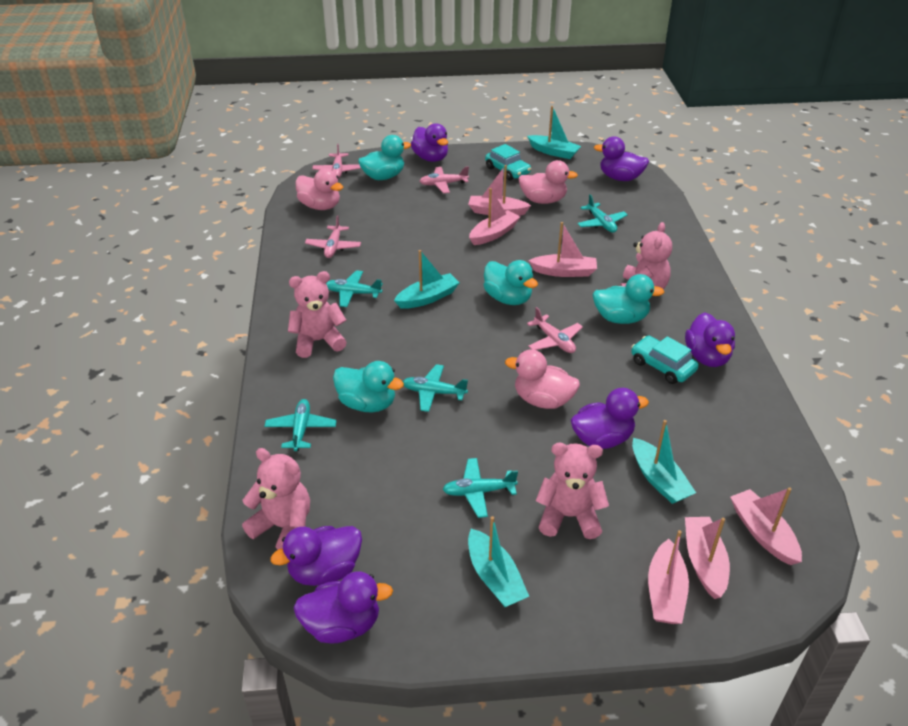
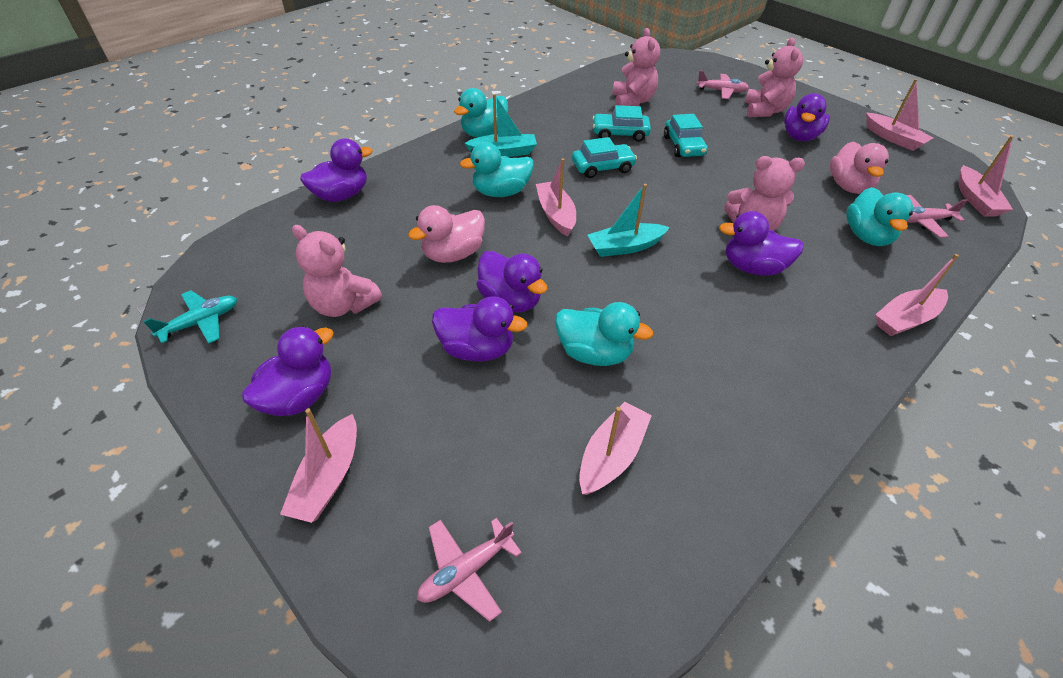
pink duck: [296,169,343,210] [505,349,580,409] [518,160,578,204] = 3 -> [408,205,485,263] [830,141,889,194] = 2
pink plane: [305,215,361,258] [312,144,361,179] [420,166,469,193] [527,307,583,353] = 4 -> [417,518,522,622] [696,70,749,99] [906,195,968,238] = 3
turquoise boat: [394,250,460,309] [468,516,529,607] [527,106,581,159] [632,420,696,504] = 4 -> [464,94,537,157] [588,184,670,257] = 2
turquoise car: [485,144,531,181] [631,335,699,384] = 2 -> [572,137,637,178] [592,105,651,142] [664,114,708,157] = 3
turquoise plane: [264,399,337,451] [326,270,383,307] [403,364,468,412] [443,458,518,518] [577,194,627,233] = 5 -> [143,290,237,344] = 1

